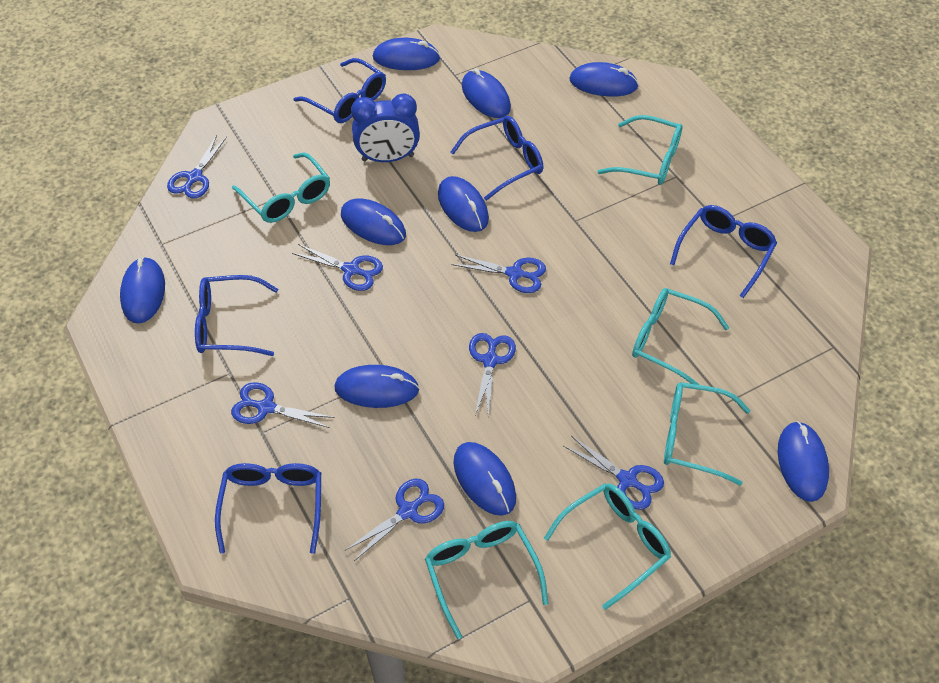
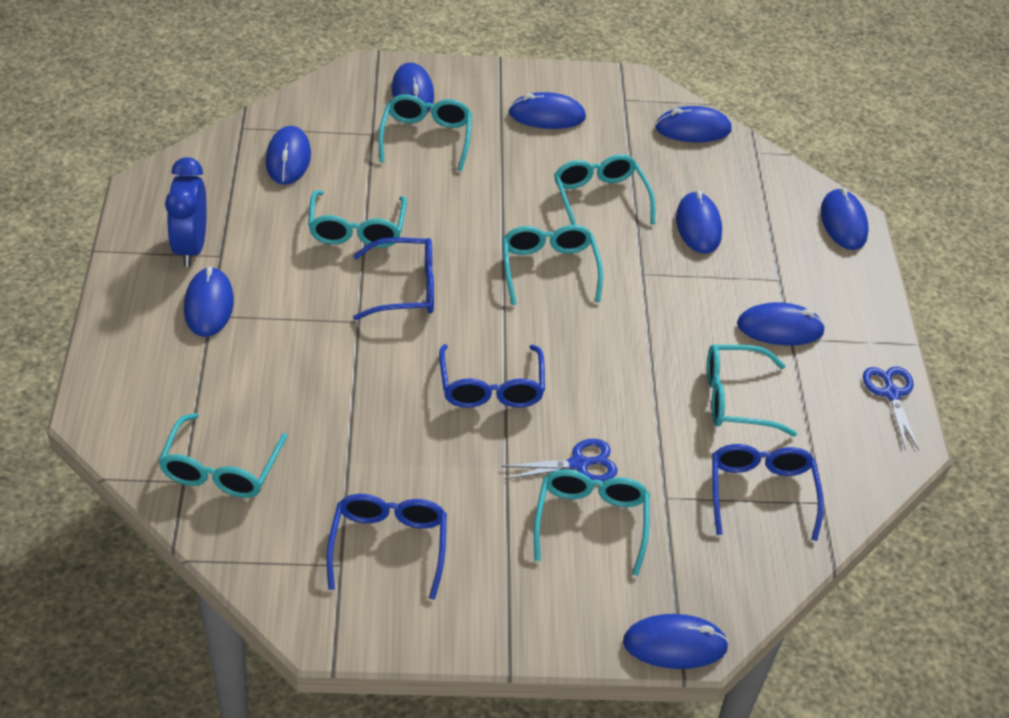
blue glasses: [195,275,278,356] [215,463,321,554] [293,58,386,123] [451,116,543,201] [670,205,777,298] = 5 -> [326,494,447,600] [353,237,434,320] [439,344,545,408] [712,444,824,541] = 4
blue scissors: [167,135,227,198] [231,382,334,428] [292,244,383,291] [346,479,444,561] [451,255,546,293] [469,333,516,416] [564,436,664,510] = 7 -> [501,439,618,482] [863,367,919,450] = 2
turquoise glasses: [232,153,330,223] [425,521,548,639] [544,484,671,610] [597,115,683,185] [632,288,729,385] [664,382,751,486] = 6 -> [158,413,287,498] [308,190,407,248] [378,95,472,171] [502,225,603,305] [534,469,650,576] [554,154,655,225] [707,344,797,436] = 7

